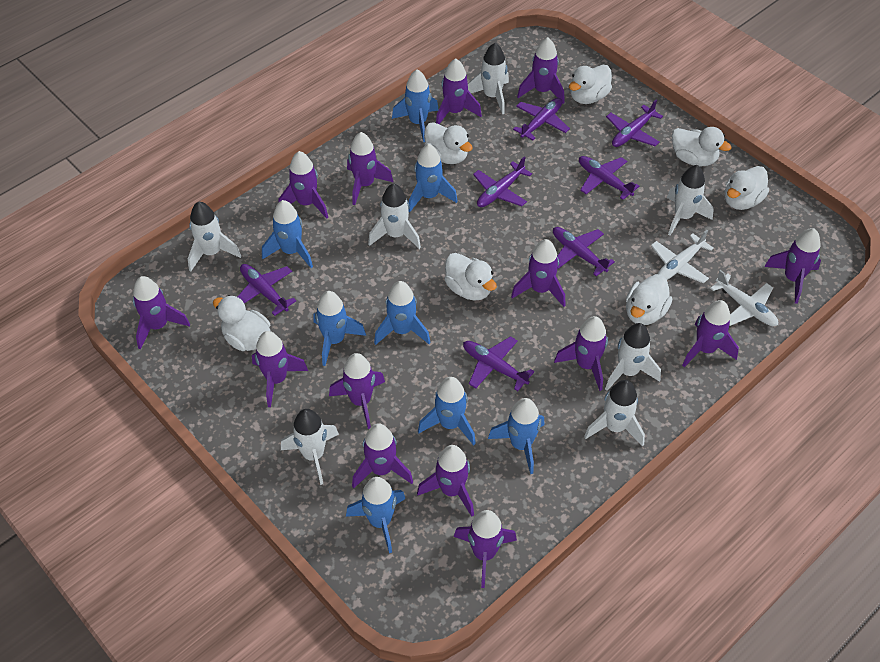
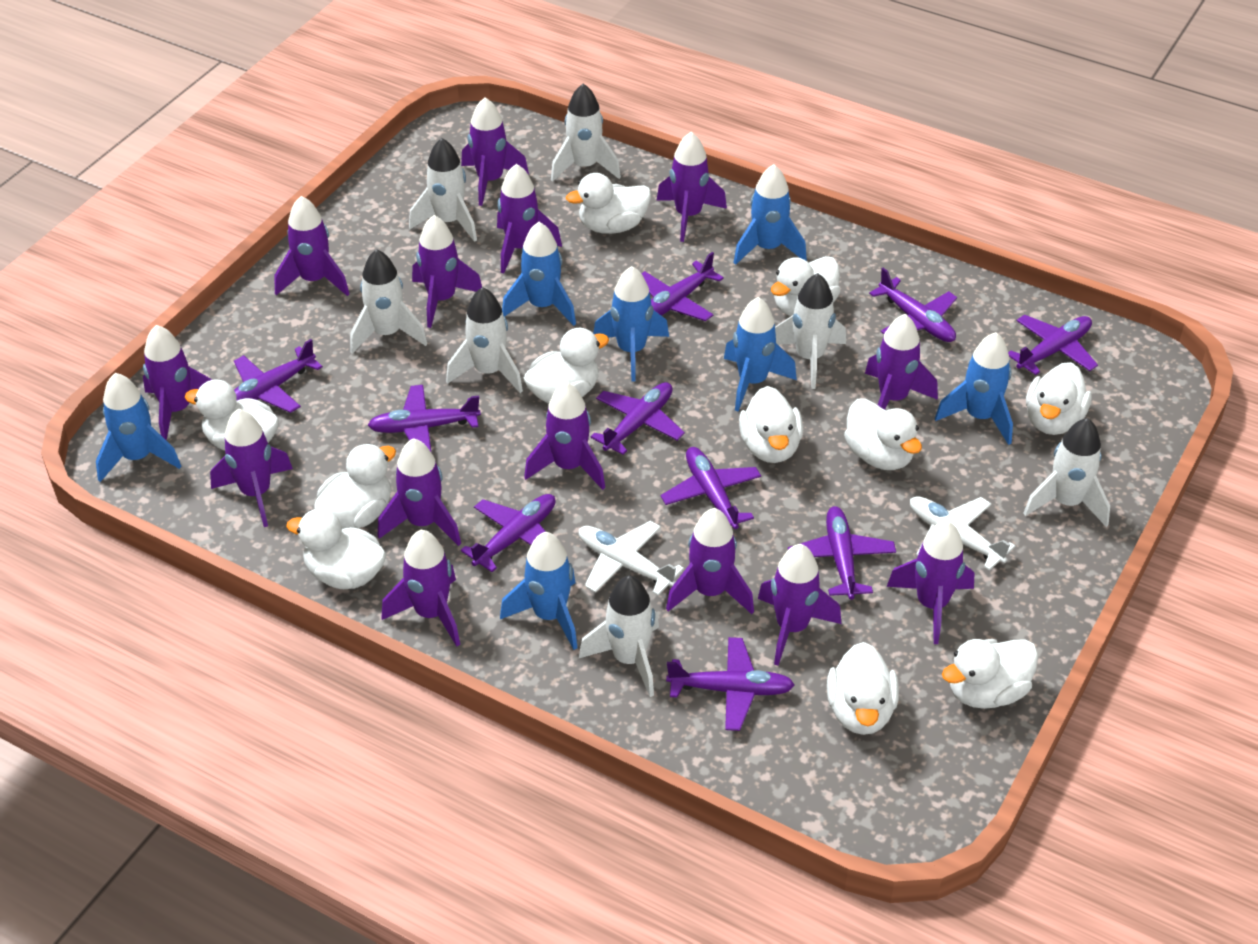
blue rocket: [262,200,313,268] [313,291,366,366] [346,477,405,553] [374,281,431,345] [392,70,439,142] [409,144,458,213] [418,377,476,445] [488,398,544,474] = 8 -> [96,373,181,482] [500,532,578,650] [502,222,576,326] [593,266,669,382] [724,297,797,412] [733,164,807,265] [935,332,1013,445] = 7
purple plane: [237,264,297,316] [463,336,534,391] [473,156,532,207] [513,98,570,140] [553,227,615,276] [579,156,639,200] [606,100,663,147] = 7 -> [234,339,323,413] [368,385,481,452] [461,494,556,572] [591,382,685,455] [641,252,724,321] [661,447,761,529] [666,637,795,731] [788,506,896,600] [869,268,957,342] [1008,315,1098,375] = 10
white duck: [213,295,271,351] [424,122,473,164] [444,253,497,301] [569,65,612,104] [626,274,672,325] [672,127,731,167] [724,166,769,210] = 7 -> [185,379,279,451] [286,509,386,589] [314,444,396,529] [524,328,609,404] [566,173,651,234] [739,386,803,463] [771,256,840,316] [827,642,899,735] [844,398,922,470] [942,639,1038,709] [1026,362,1091,435] = 11

